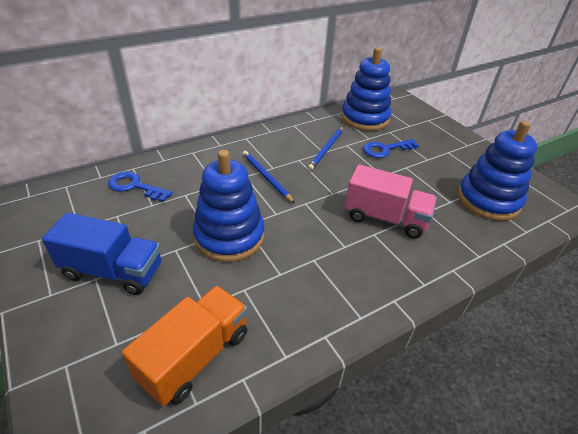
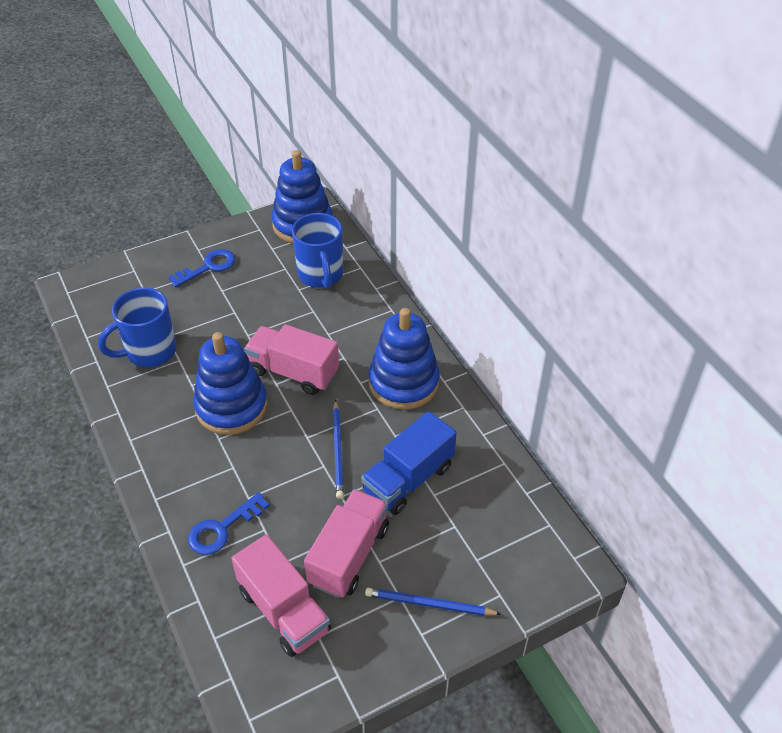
blue mug: none = 0 -> [98,287,177,367] [292,213,343,289] = 2
orange truck: [122,286,248,406] = 1 -> none = 0
pink truck: [345,164,437,239] = 1 -> [231,535,331,657] [244,324,339,395] [304,489,389,598] = 3

